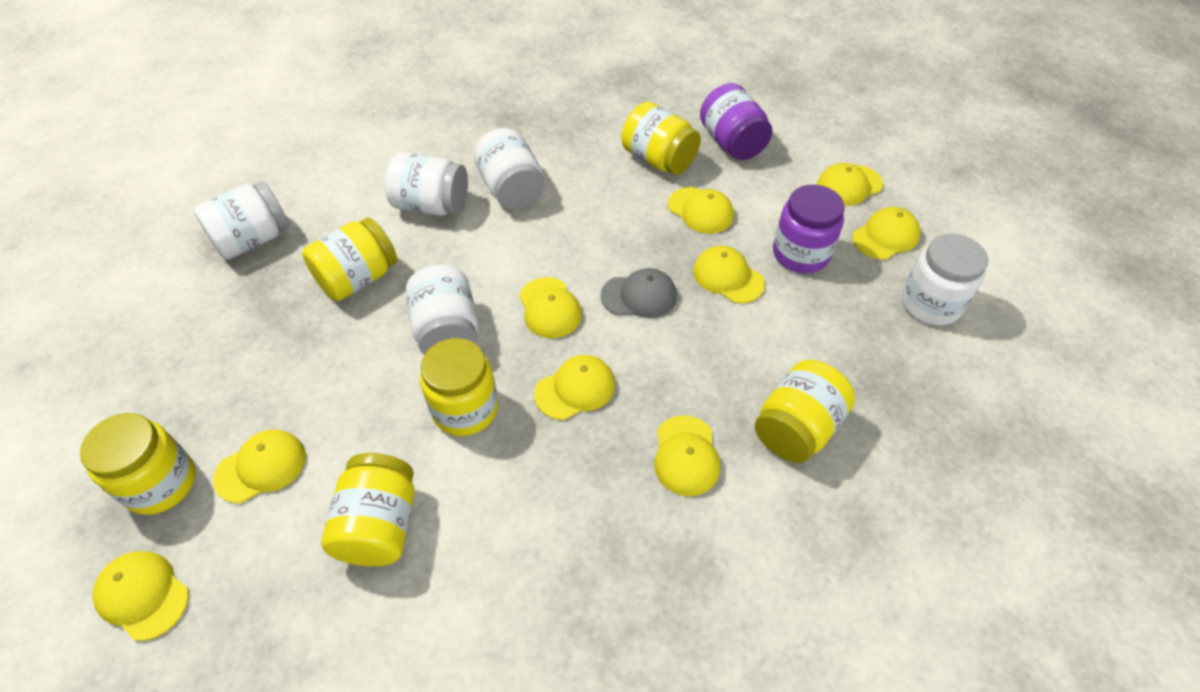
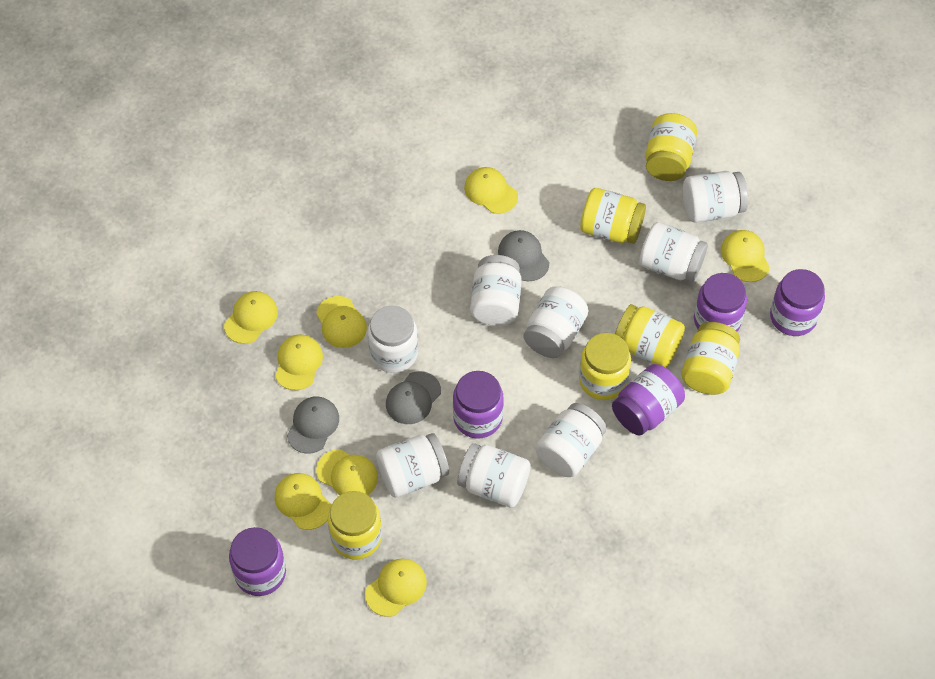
grey cap: [601,268,677,318] = 1 -> [287,396,339,454] [386,371,441,424] [498,230,549,281] = 3
purple jar: [700,83,772,160] [773,185,844,273] = 2 -> [229,527,286,596] [453,371,504,439] [612,364,685,435] [694,273,747,332] [770,269,825,336] = 5
white jar: [194,181,289,260] [385,152,468,216] [406,265,478,355] [474,128,544,209] [902,234,988,326] = 5 -> [368,306,418,373] [376,433,449,498] [457,443,531,508] [470,255,522,326] [524,286,589,358] [535,403,606,477] [639,222,708,282] [683,171,748,223] = 8
yellow cap: [92,551,189,641] [213,429,306,503] [519,277,582,338] [534,355,615,420] [654,415,720,496] [668,187,734,234] [693,246,765,304] [817,163,883,206] [852,207,920,260] = 9 -> [224,291,278,344] [275,334,323,390] [275,473,331,530] [316,296,367,348] [316,449,378,495] [365,558,427,617] [464,167,518,214] [721,230,770,282] = 8

